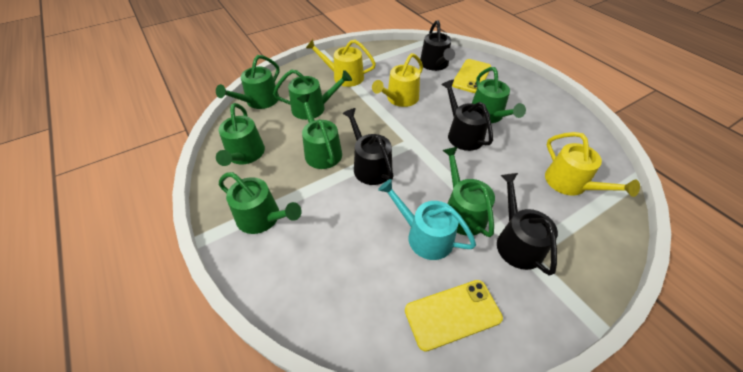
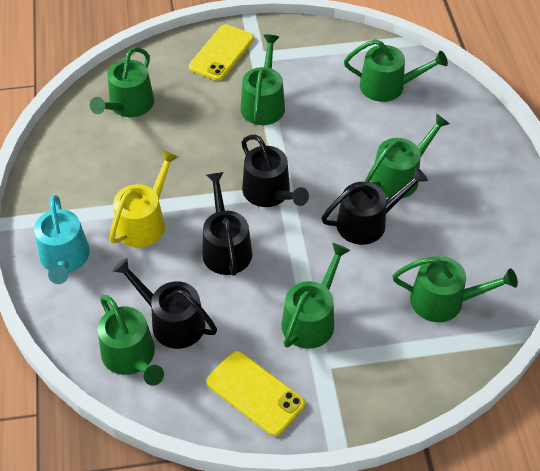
yellow watering can: [306,39,376,87] [372,53,423,107] [545,132,640,197] = 3 -> [109,150,178,247] = 1

